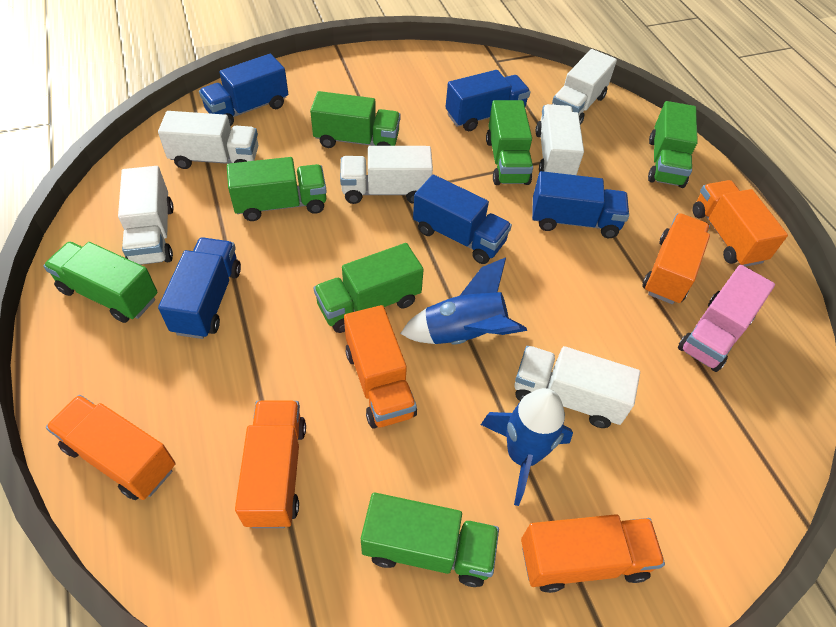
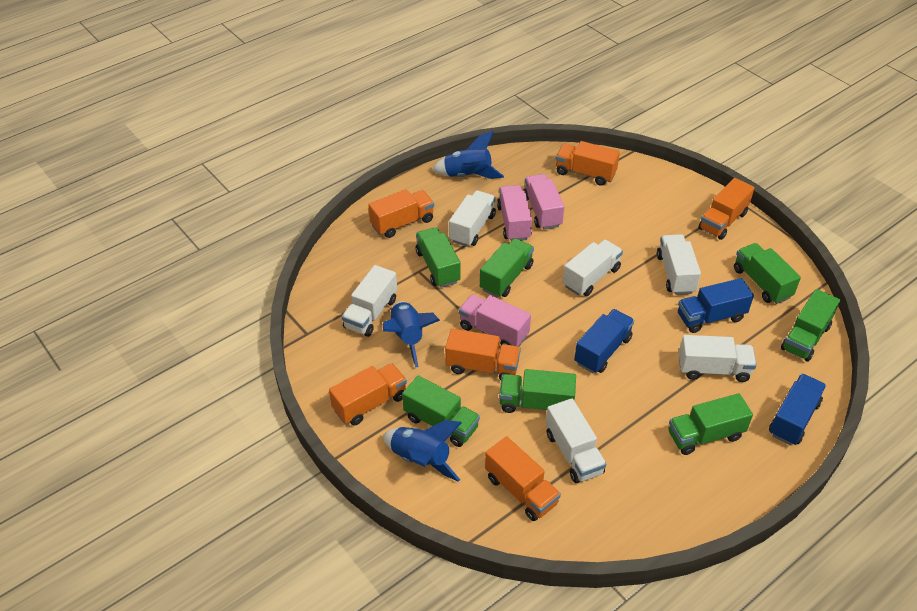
blue rocket: [400,257,527,345] [481,388,573,506] = 2 -> [383,301,440,367] [383,420,462,482] [432,131,504,179] = 3
blue truck: [158,237,241,339] [199,54,288,127] [413,175,512,264] [446,70,531,131] [532,171,629,238] = 5 -> [574,309,634,373] [678,278,754,333] [769,373,826,445] = 3
pink truck: [678,265,775,372] = 1 -> [459,294,531,347] [497,185,532,241] [523,174,564,230] = 3

